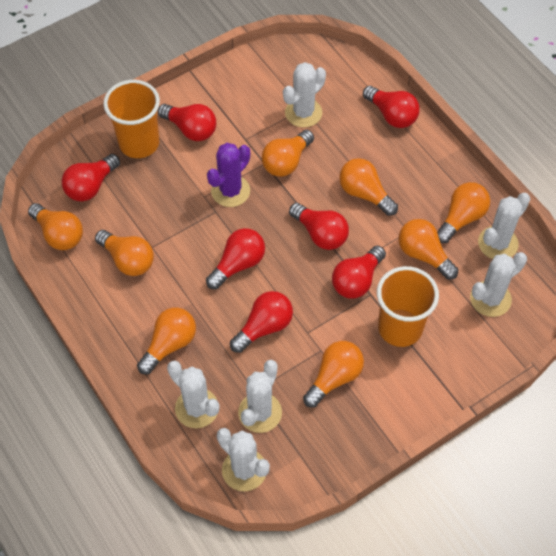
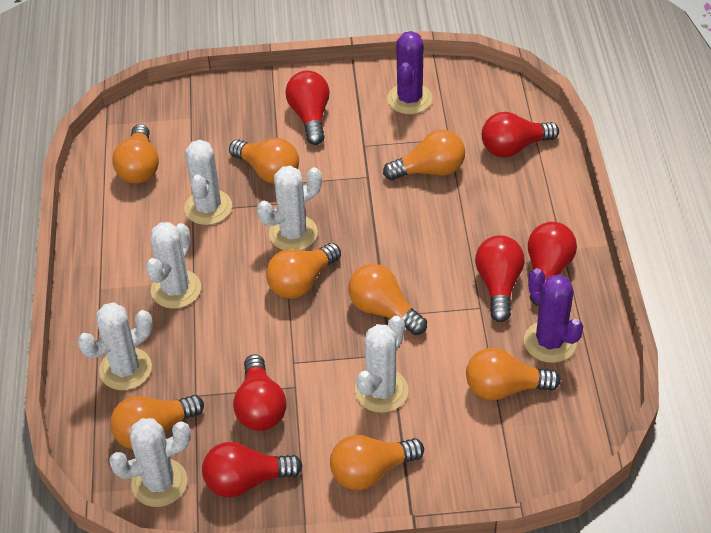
orange cup: [103,80,160,158] [377,266,439,347] = 2 -> none = 0
purple cactus: [207,143,250,207] = 1 -> [387,31,432,114] [524,268,583,363] = 2
red light bulb: [62,154,120,202] [158,104,216,141] [206,228,265,289] [230,291,293,353] [289,203,349,250] [332,246,386,299] [363,86,420,128] = 7 -> [202,442,303,497] [233,354,286,431] [285,71,330,145] [475,235,525,322] [482,112,559,157] [528,222,577,306] = 6

